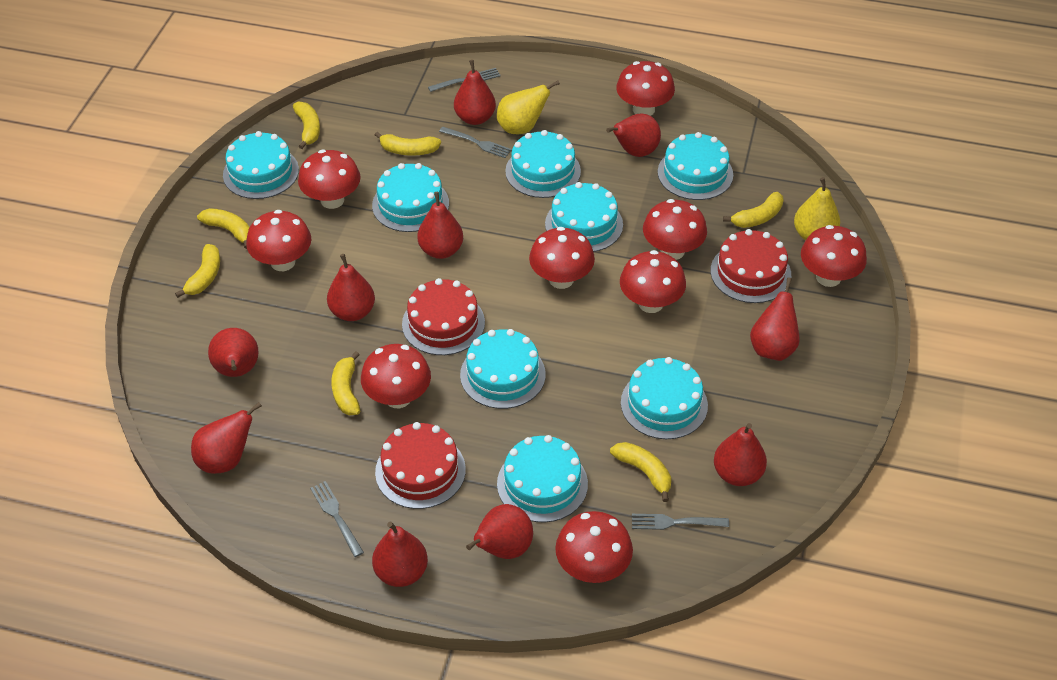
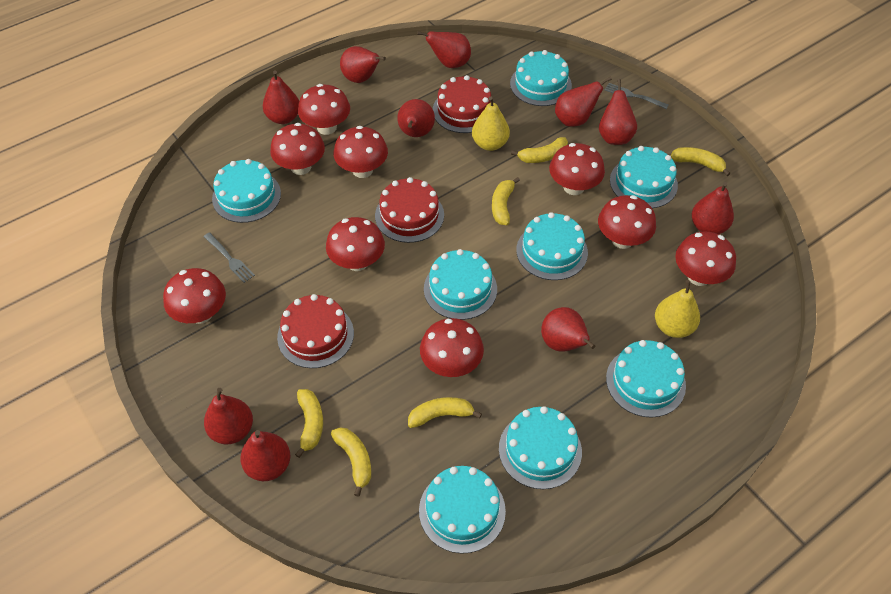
grey fork: [310,481,364,557] [428,68,501,92] [439,127,512,158] [632,514,729,530] = 4 -> [204,232,255,283] [605,83,669,109] = 2
yellow banana: [175,244,220,298] [197,208,250,249] [293,101,320,149] [331,351,360,415] [375,132,441,155] [610,442,671,502] [723,192,784,228] = 7 -> [295,389,323,458] [331,427,371,497] [408,397,482,428] [492,177,520,225] [511,137,568,163] [670,147,731,176] = 6

